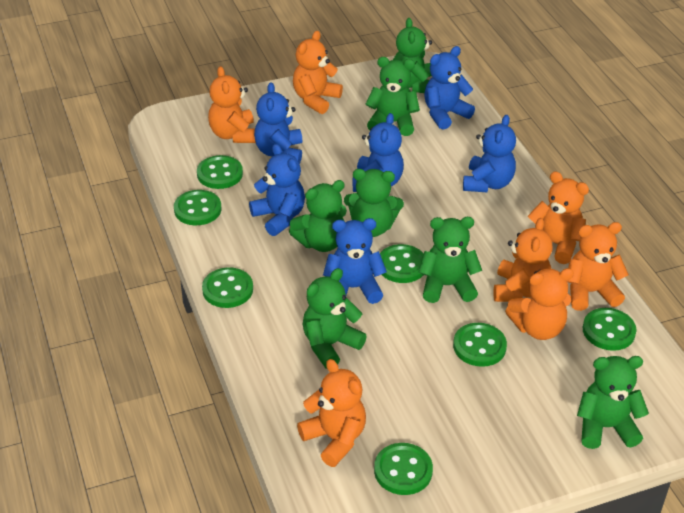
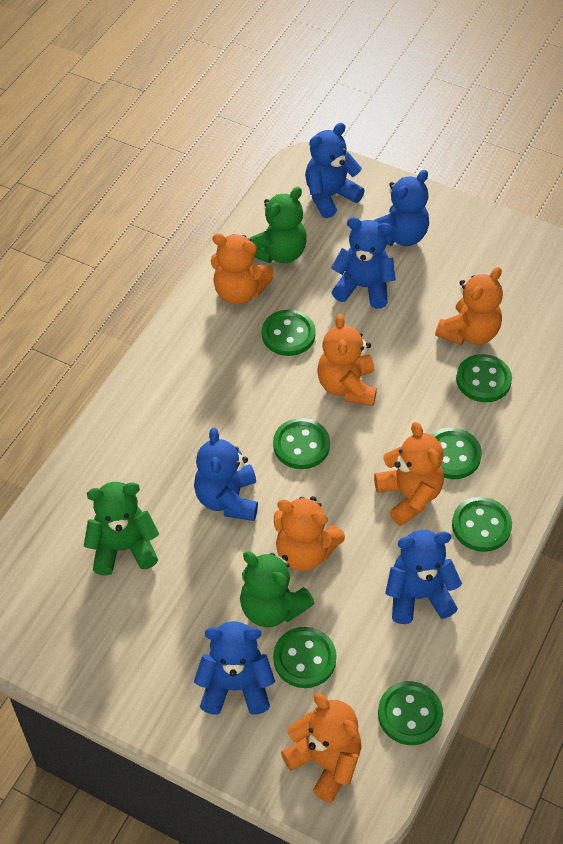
green teddy bear: [289,180,347,252] [303,268,367,369] [344,169,404,237] [366,57,420,136] [393,18,432,93] [418,217,482,303] [577,356,649,449] = 7 -> [84,482,159,576] [240,551,315,628] [250,187,307,263] = 3
orange teddy bear: [208,66,256,143] [293,31,343,114] [297,359,366,467] [493,218,553,302] [505,268,574,340] [528,171,589,264] [567,222,629,311] = 7 -> [211,233,274,305] [274,496,345,571] [281,693,361,803] [317,314,377,406] [374,422,444,526] [435,267,503,345] = 6

